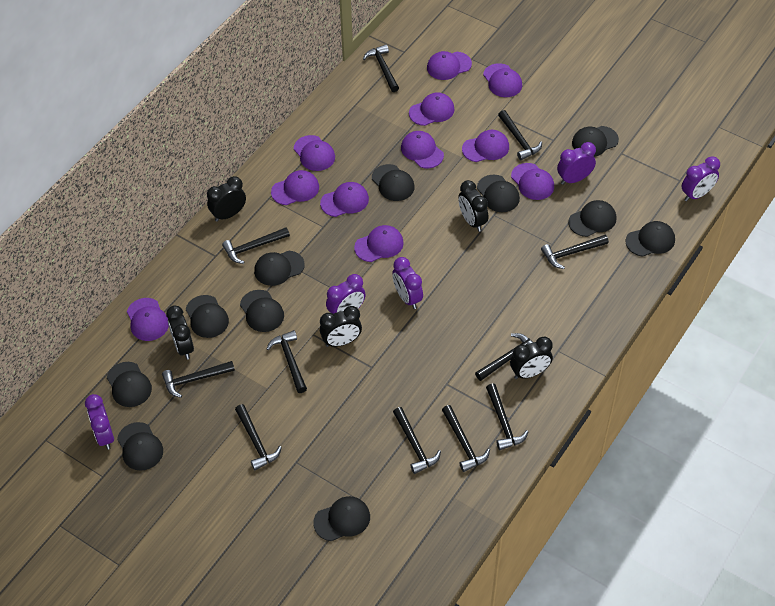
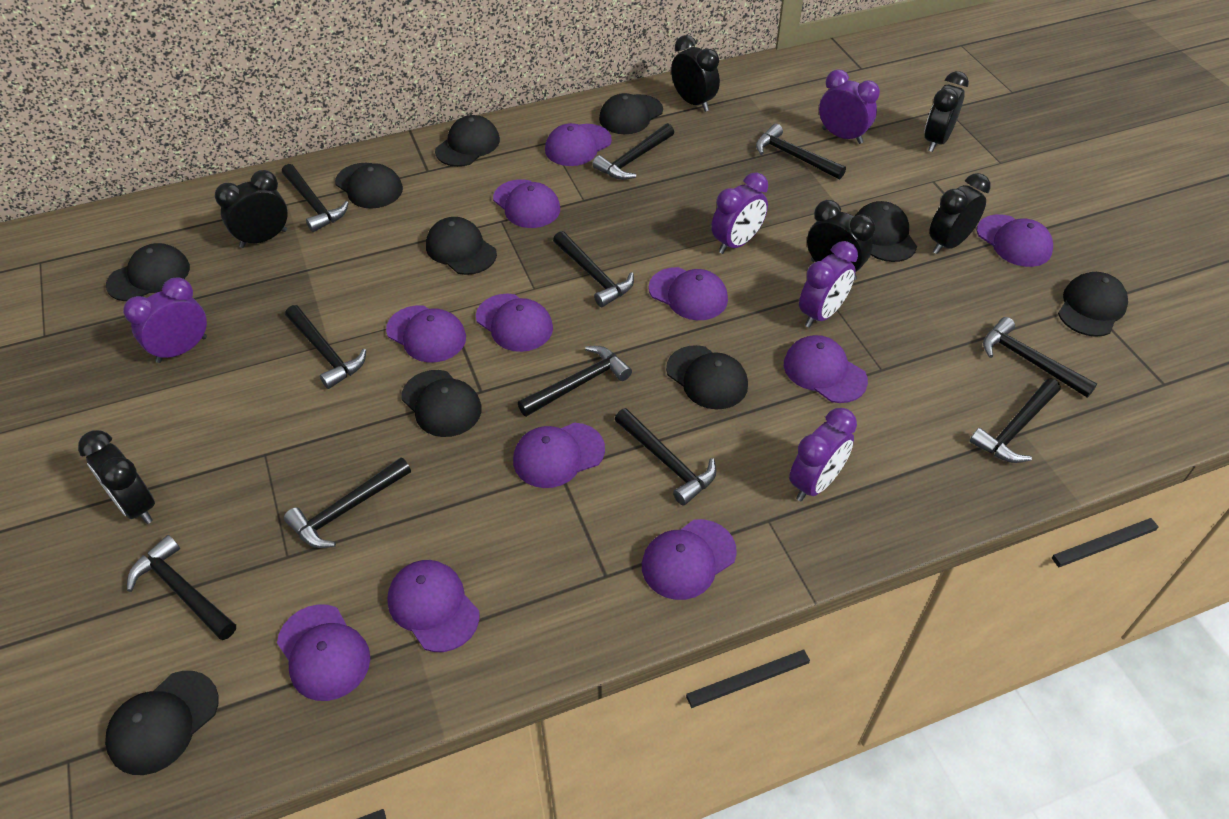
black cap: [107,362,152,407] [117,422,163,471] [186,295,229,338] [240,290,284,332] [254,251,305,286] [313,496,370,541] [372,164,415,201] [477,175,520,212] [568,200,616,237] [572,126,619,157] [626,221,675,257] = 11 -> [105,671,219,775] [106,243,190,301] [335,163,403,209] [401,370,482,437] [426,217,497,275] [435,115,500,167] [599,93,663,134] [666,345,748,410] [855,201,917,262] [1058,272,1128,337] = 10
black clock: [166,305,194,359] [207,176,246,222] [320,306,362,347] [458,180,488,232] [510,336,553,379] = 5 -> [78,430,155,524] [215,170,288,248] [671,35,720,112] [807,200,875,280] [924,71,969,152] [929,173,991,254] = 6

